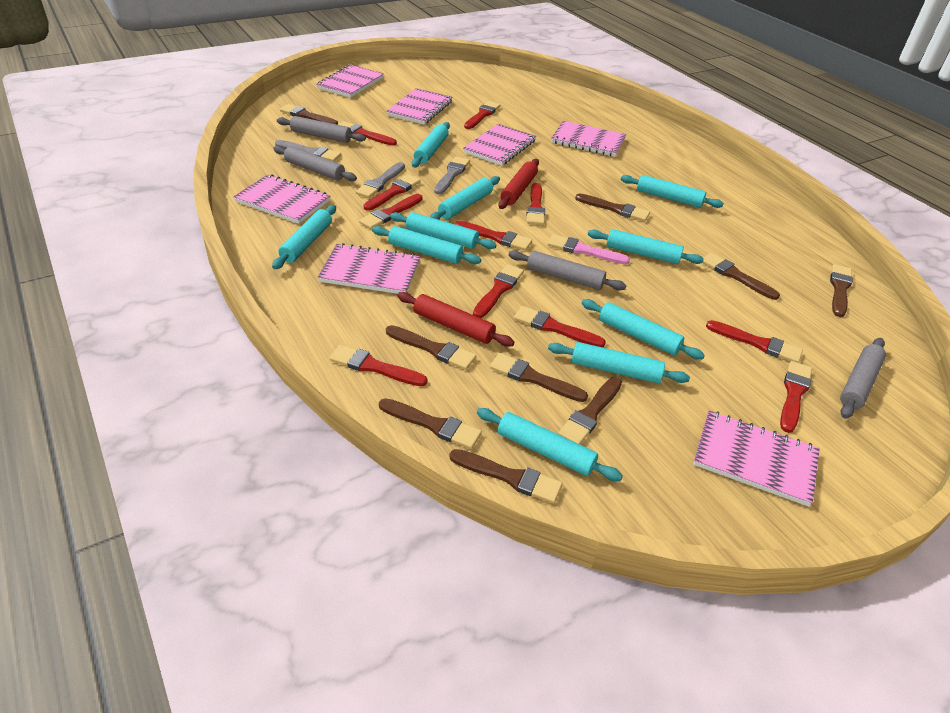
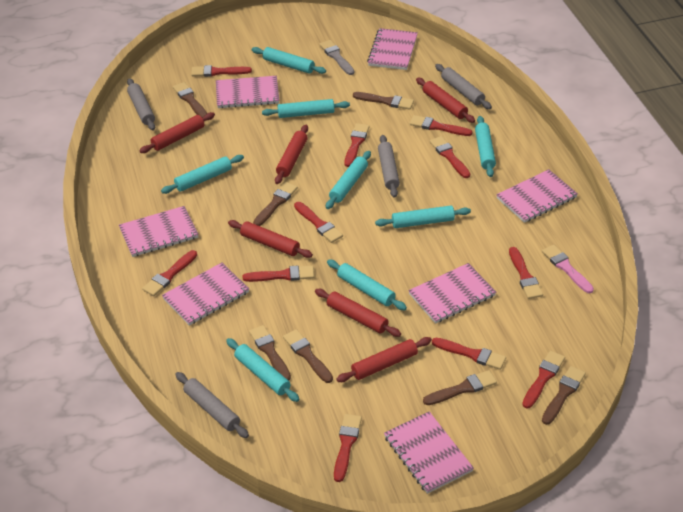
brown brush: [280,104,338,125] [379,398,482,449] [386,325,476,370] [449,449,563,504] [490,353,588,402] [558,377,622,444] [575,193,650,221] [703,253,780,300] [830,264,853,317] = 9 -> [173,82,207,118] [249,325,291,381] [253,182,298,226] [283,329,333,383] [353,92,414,110] [423,370,497,405] [542,366,586,425] = 7
grey brush: [275,140,341,161] [355,162,405,198] [434,156,470,194] = 3 -> [319,40,354,75] = 1
red rolling pin: [397,292,514,347] [499,159,539,209] = 2 -> [139,112,215,153] [228,220,313,258] [275,125,308,184] [315,289,401,337] [336,337,432,382] [416,78,475,123] = 6
turquoise rolling pin: [272,205,336,269] [372,226,481,264] [390,212,497,249] [412,122,450,167] [430,176,500,220] [477,408,623,481] [548,342,690,383] [582,299,705,360] [588,229,704,264] [621,175,724,208] = 10 -> [161,155,244,194] [226,338,299,402] [252,47,326,74] [262,99,350,118] [326,151,371,209] [327,260,407,310] [375,206,471,228] [475,116,496,177] = 8

